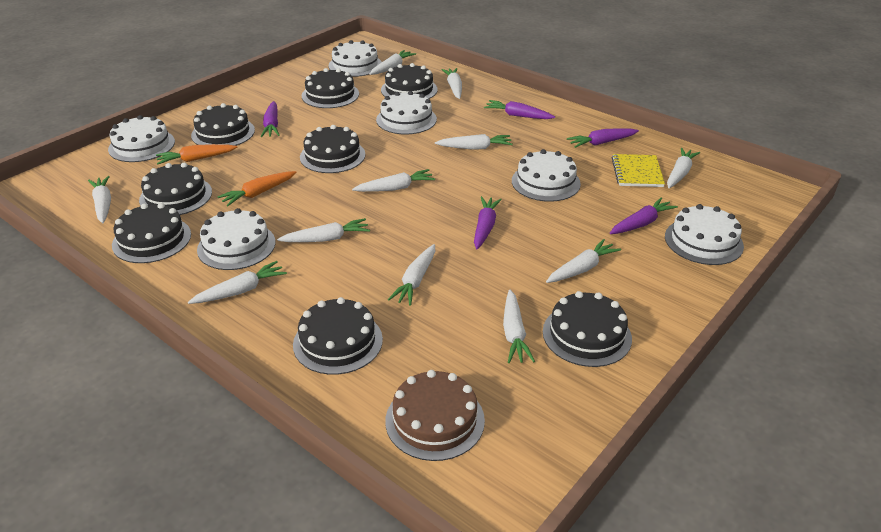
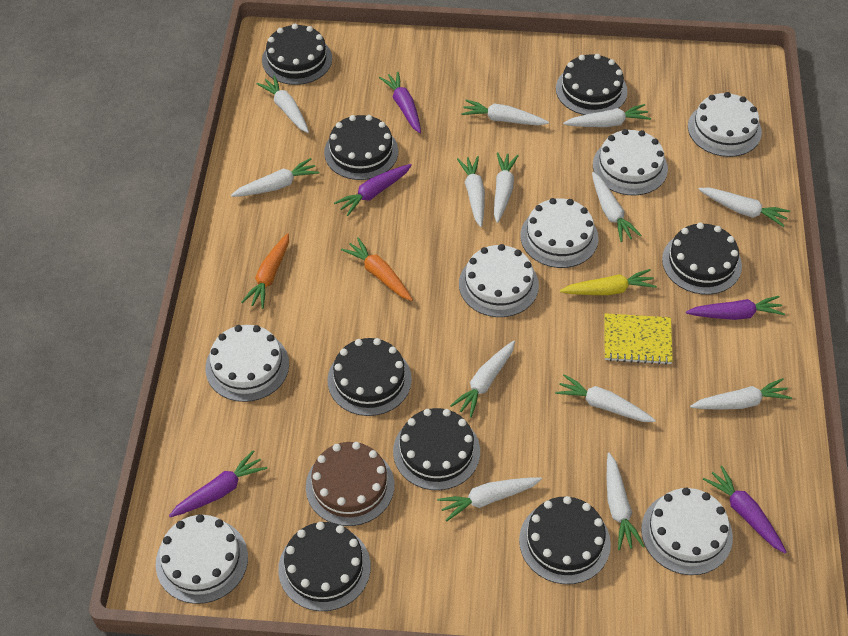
white cake: [108,115,175,162] [197,208,275,270] [329,40,382,77] [376,91,437,134] [512,149,581,202] [665,204,744,265] = 6 -> [156,514,248,604] [205,325,289,402] [459,244,539,317] [520,198,599,268] [593,129,668,196] [641,488,733,575] [688,92,762,157] = 7
white carrot: [88,176,111,223] [188,261,287,304] [277,218,370,242] [352,169,435,192] [370,50,416,75] [388,244,435,306] [435,134,513,150] [441,68,462,99] [503,290,535,363] [546,239,621,283] [667,148,700,188] = 11 -> [231,158,319,197] [257,75,309,133] [437,477,542,522] [450,340,515,418] [457,156,485,227] [461,100,549,125] [494,153,519,223] [555,374,656,422] [563,104,651,127] [592,172,642,242] [607,453,645,550] [690,378,792,410] [698,188,790,227] = 13
yellow carrot: none = 0 -> [560,269,657,295] = 1

